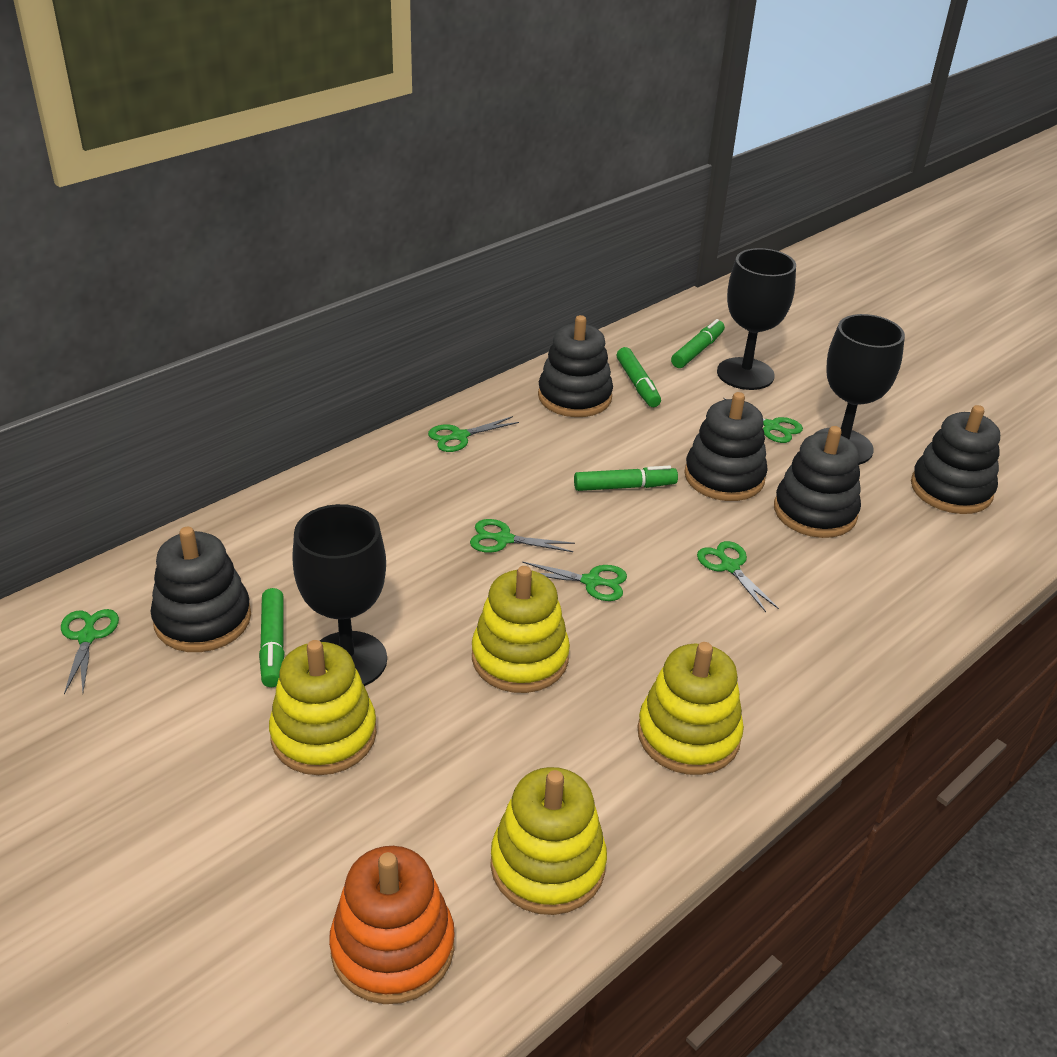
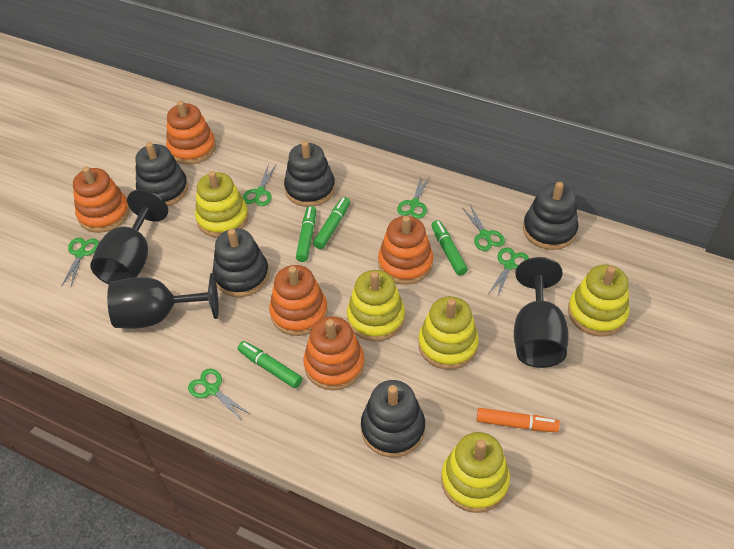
orange marker: none = 0 -> [477,408,560,432] = 1
orange stacking toy: [329,846,455,1004] = 1 -> [73,166,130,233] [166,101,216,165] [269,265,328,336] [304,316,365,390] [378,216,433,285] = 5
yellow stacking toy: [269,640,377,775] [472,566,570,693] [490,767,607,915] [637,642,744,775] = 4 -> [195,171,249,238] [347,270,405,341] [418,296,479,370] [441,432,510,513] [568,265,629,336] = 5

